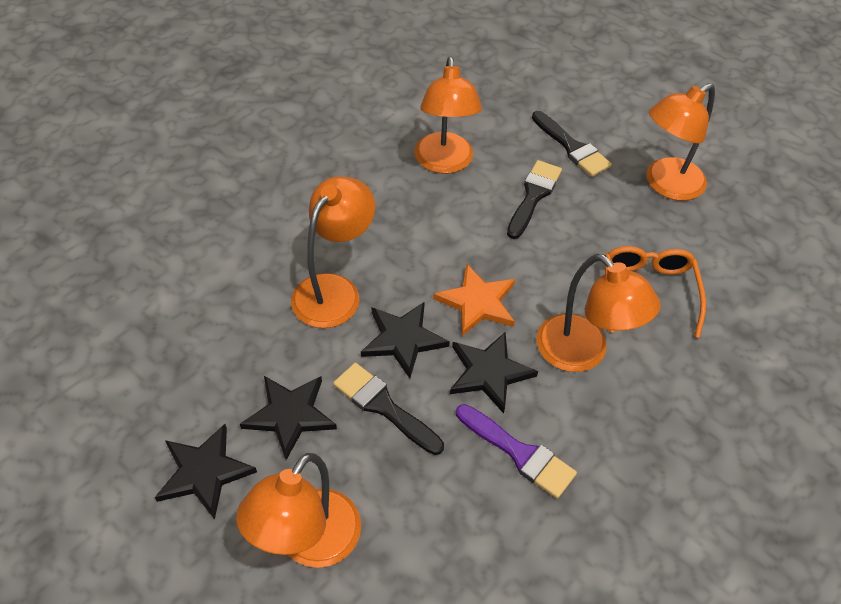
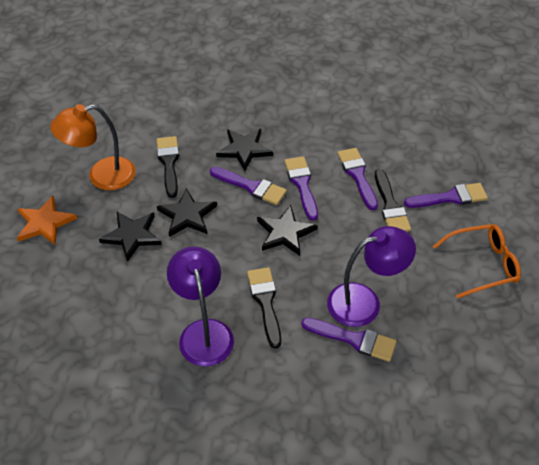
orange lamp: [236,453,361,568] [291,176,375,328] [414,57,482,174] [536,254,661,372] [646,83,715,201] = 5 -> [50,104,136,190] = 1
purple brush: [456,404,577,499] = 1 -> [210,167,287,205] [284,156,318,221] [302,318,397,362] [337,148,378,210] [404,183,488,208] = 5
purple lamp: none = 0 -> [167,246,234,367] [327,226,416,327] = 2

